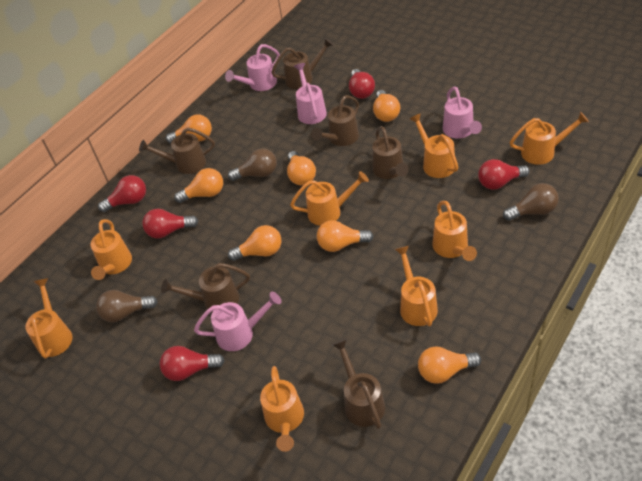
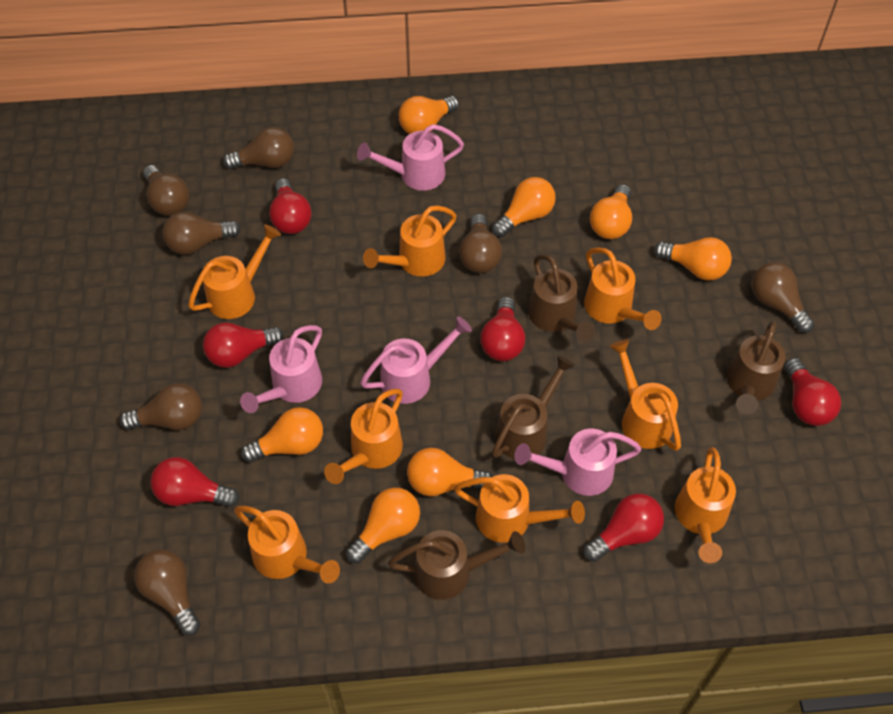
brown light bulb: [96,290,158,323] [228,149,277,181] [503,183,559,221] = 3 -> [120,383,202,430] [134,549,201,636] [143,165,189,216] [162,212,241,255] [223,127,294,169] [459,214,502,273] [752,262,814,333] = 7
brown watering can: [139,128,215,174] [161,263,250,312] [271,38,333,89] [311,95,359,146] [332,339,385,429] [372,126,409,179] = 6 -> [388,530,525,600] [492,355,575,459] [528,254,595,342] [726,321,786,415] = 4
red light bulb: [98,175,146,212] [142,209,198,238] [159,346,225,381] [349,69,375,99] [478,159,530,190] = 5 -> [150,457,239,507] [203,322,284,368] [269,178,312,234] [480,297,526,361] [584,493,664,562] [784,358,841,426] = 6

